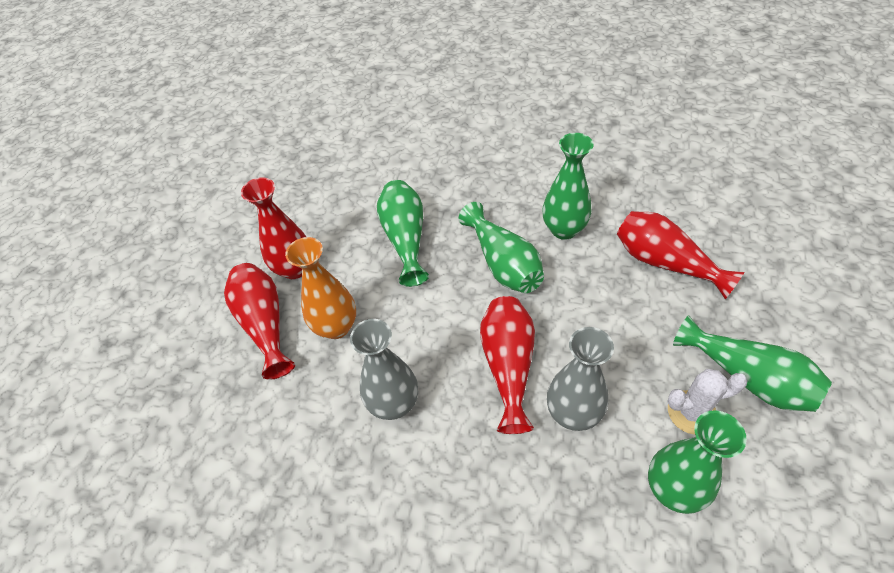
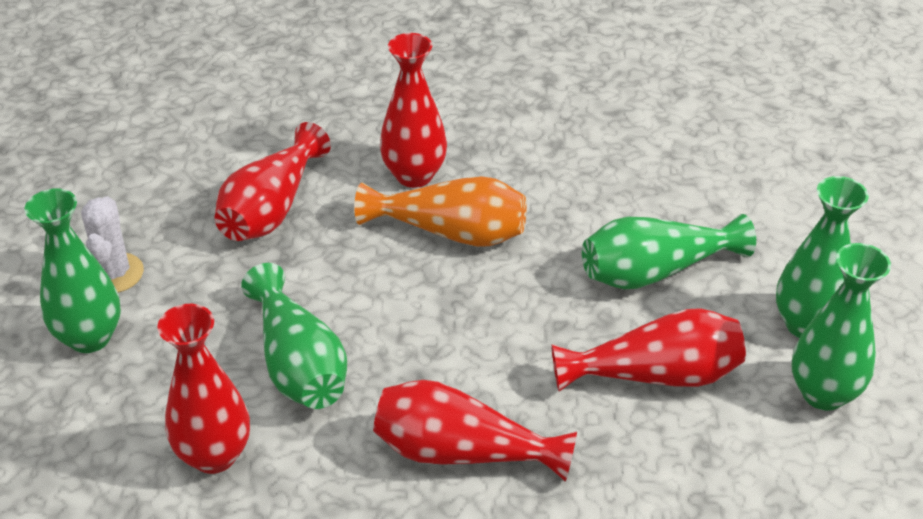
grey vase: [350,319,418,420] [547,327,614,431] = 2 -> none = 0
red vase: [224,263,295,380] [241,177,306,279] [480,296,535,434] [617,211,744,299] = 4 -> [157,304,250,474] [215,122,331,241] [373,380,577,482] [380,33,447,188] [551,308,746,392] = 5

